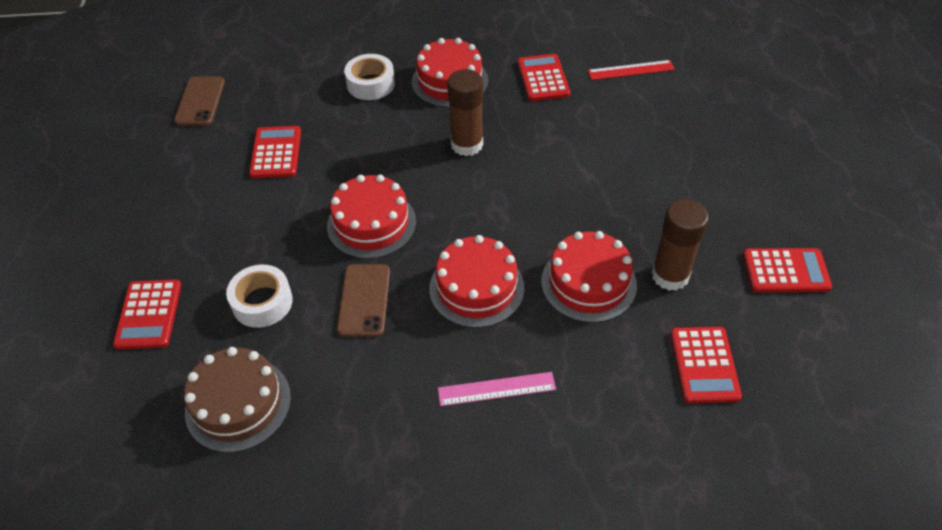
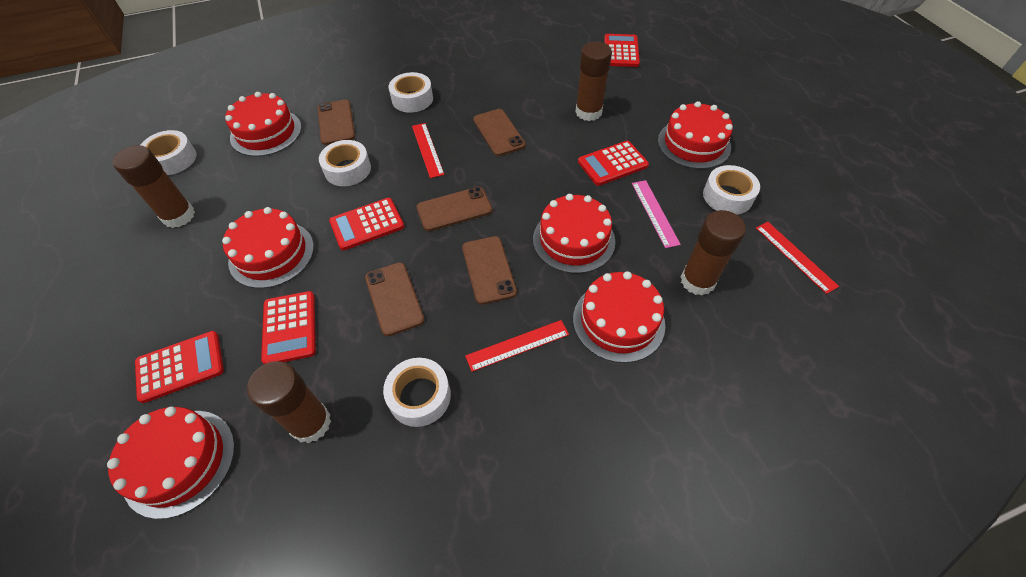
brown cake: [184,347,291,453] = 1 -> none = 0
brown glue stick: [447,69,483,156] [652,199,709,291] = 2 -> [113,145,195,228] [247,361,331,443] [575,42,612,121] [681,210,746,296] = 4
brown phone: [174,77,225,126] [337,264,390,337] = 2 -> [318,100,355,145] [365,262,425,336] [417,187,492,231] [462,236,517,305] [473,109,526,156] = 5
red cake: [327,175,416,259] [412,38,488,107] [429,235,524,328] [541,231,637,323] = 4 -> [107,406,235,519] [222,207,314,288] [225,92,302,157] [533,194,615,273] [573,271,665,363] [658,101,733,169] = 6
red ruler: [588,60,675,80] = 1 -> [412,123,444,178] [465,320,569,372] [756,222,839,294] = 3
white tape: [226,264,293,328] [344,54,395,100] = 2 -> [141,130,197,175] [319,140,371,186] [383,358,451,427] [388,72,433,113] [703,165,760,215] = 5

